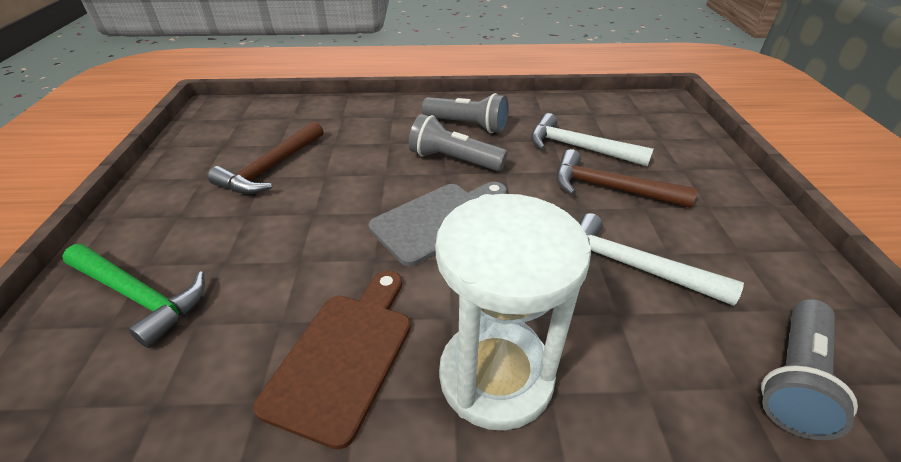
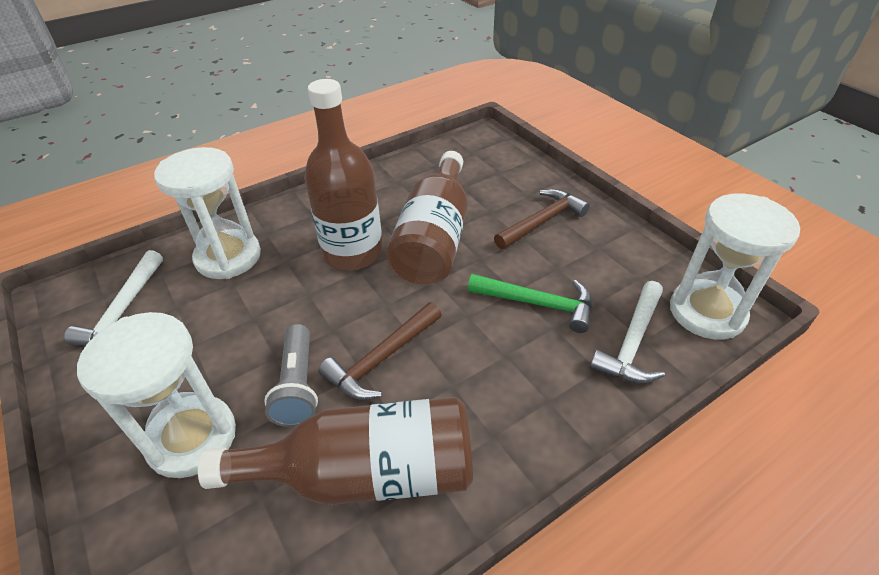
brown bottle: none = 0 -> [198,397,473,505] [304,79,383,270] [386,151,468,285] = 3
brown cutting board: [253,271,411,450] = 1 -> none = 0
grey cutting board: [369,182,507,266] = 1 -> none = 0
grey flashlight: [409,114,507,171] [422,93,509,133] [761,299,858,440] = 3 -> [264,324,318,427] = 1
white hourglass: [435,194,591,431] = 1 -> [77,312,236,478] [154,147,261,279] [670,193,800,340] = 3

